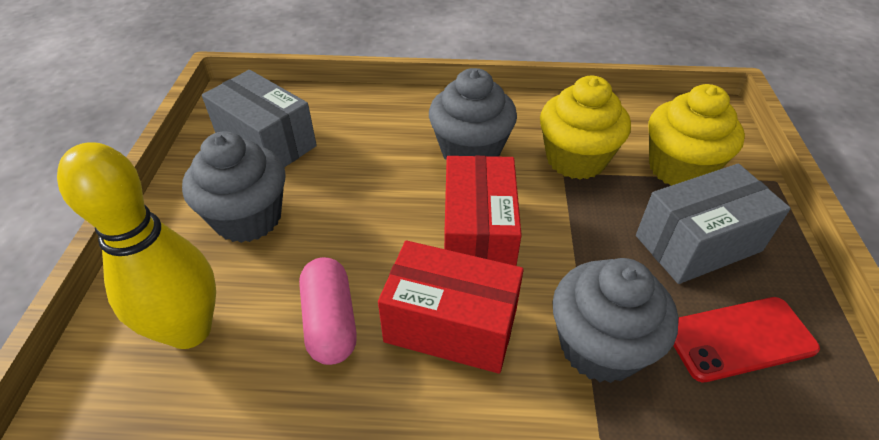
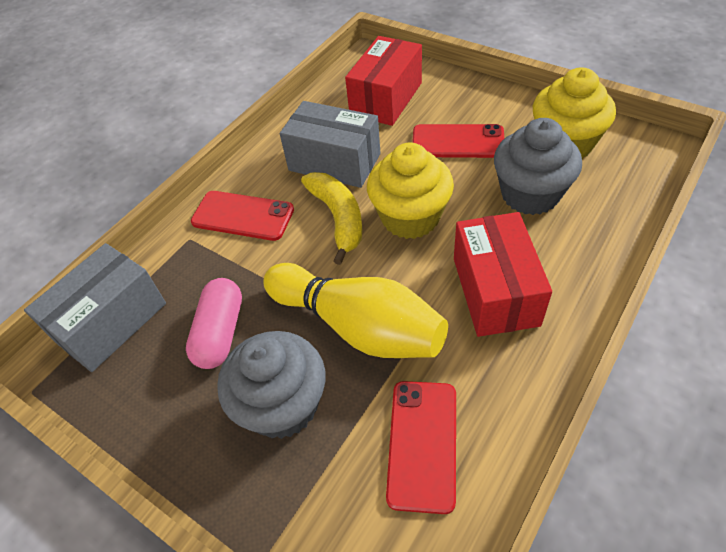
grey cupcake: [182,131,286,243] [429,68,517,160] [552,258,678,383] = 3 -> [217,331,325,439] [494,118,582,215] = 2
red phone: [673,297,820,382] = 1 -> [191,191,294,241] [386,381,456,514] [412,124,504,158] = 3
yellow banana: none = 0 -> [301,172,363,265] = 1

